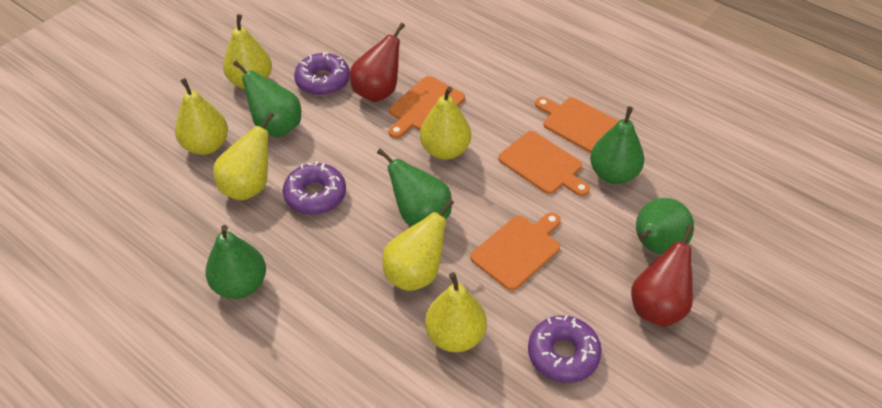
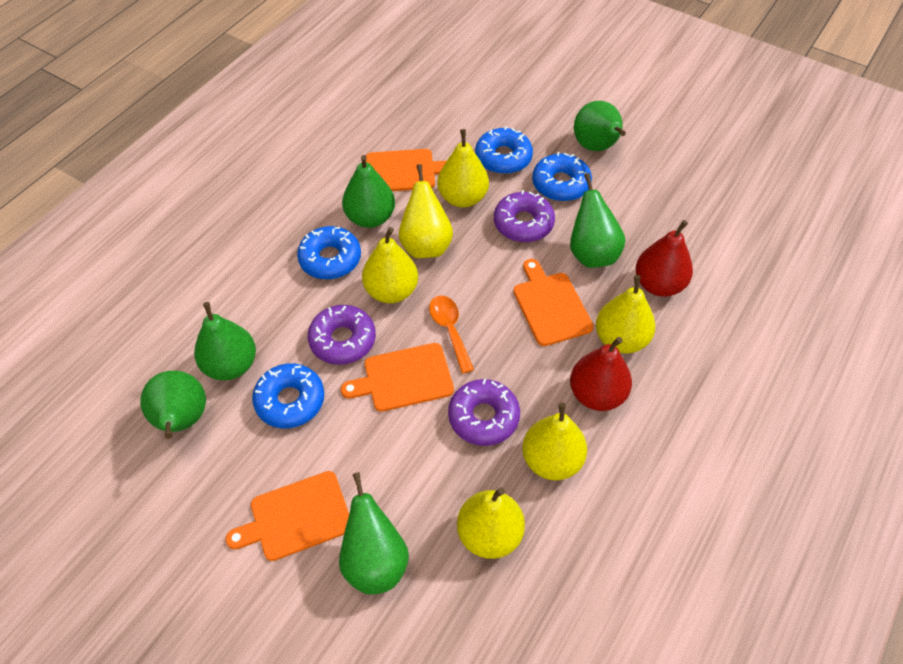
blue donut: none = 0 -> [252,363,324,428] [297,226,361,279] [475,126,533,174] [532,152,592,201] = 4
green pear: [205,225,266,299] [233,60,301,137] [377,148,452,226] [590,106,644,184] [636,198,694,254] = 5 -> [140,371,206,439] [194,302,256,380] [339,472,409,595] [342,155,395,228] [570,173,625,268] [574,101,626,151] = 6
orange spoon: none = 0 -> [429,296,474,374] = 1

